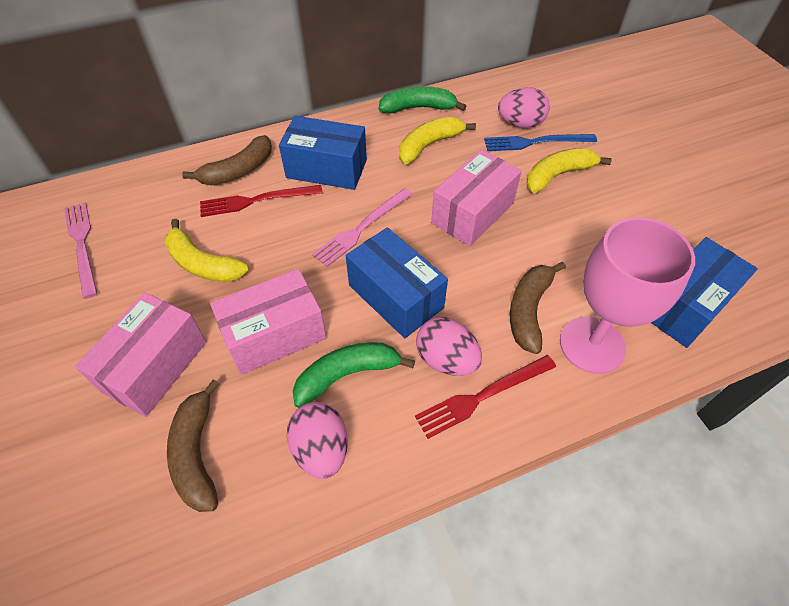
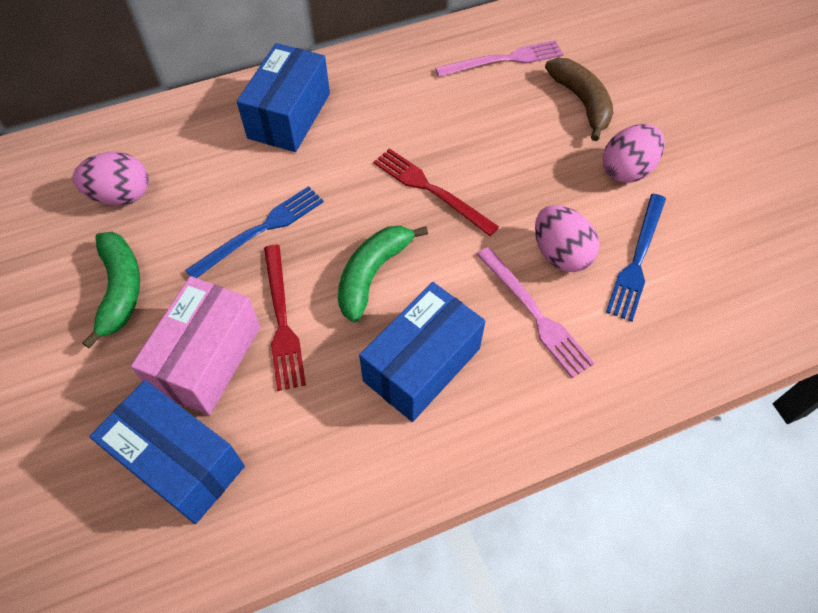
blue fork: [484,134,597,151] = 1 -> [185,186,324,278] [606,194,666,322] = 2
brown banana: [167,379,219,512] [182,135,272,186] [510,262,566,354] = 3 -> [545,58,614,141] = 1
pink box: [75,292,206,417] [210,269,327,375] [431,149,522,246] = 3 -> [131,276,260,415] = 1
pink goblet: [560,217,695,374] = 1 -> none = 0
yellow banana: [165,219,249,282] [399,117,476,164] [527,148,612,193] = 3 -> none = 0

